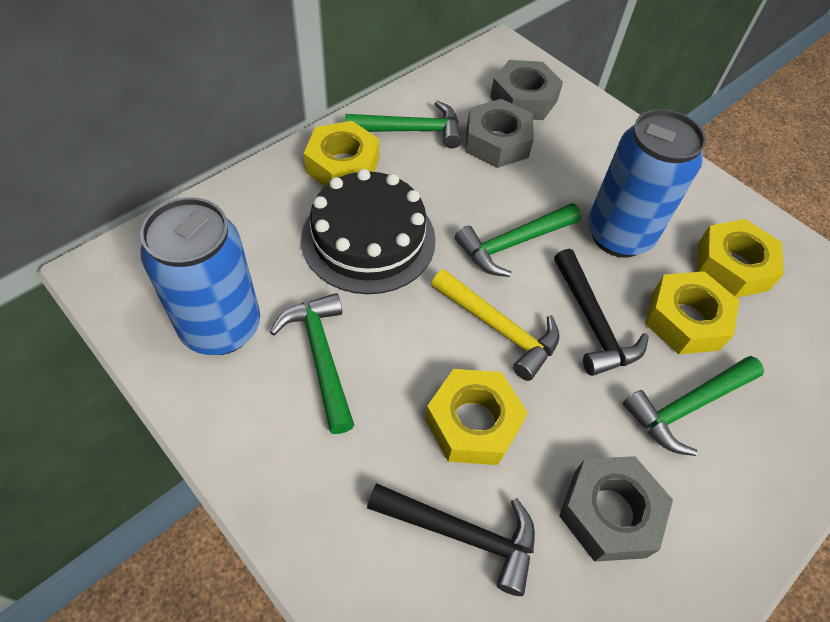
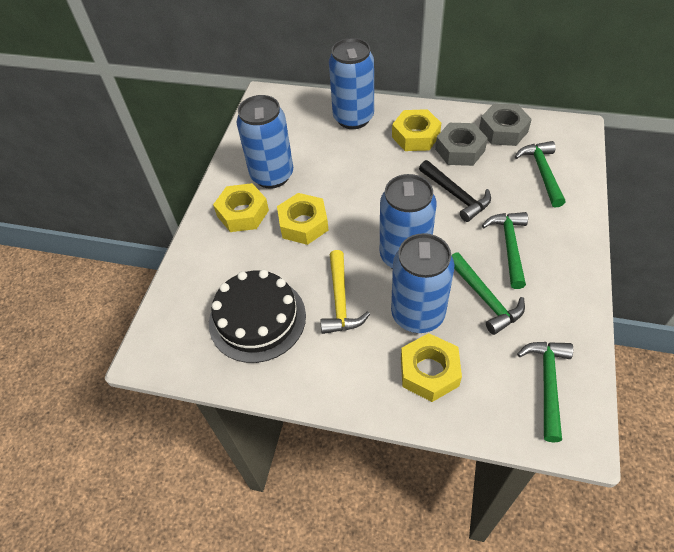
black hammer: [367,483,535,596] [554,249,649,376] = 2 -> [419,160,491,222] = 1
blue can: [140,197,260,355] [588,109,706,258] = 2 -> [237,95,293,189] [329,38,374,129] [380,174,437,269] [391,233,454,333] = 4
grey nut: [466,99,534,168] [490,60,563,120] [559,456,673,562] = 3 -> [435,123,488,166] [479,103,532,146] = 2

